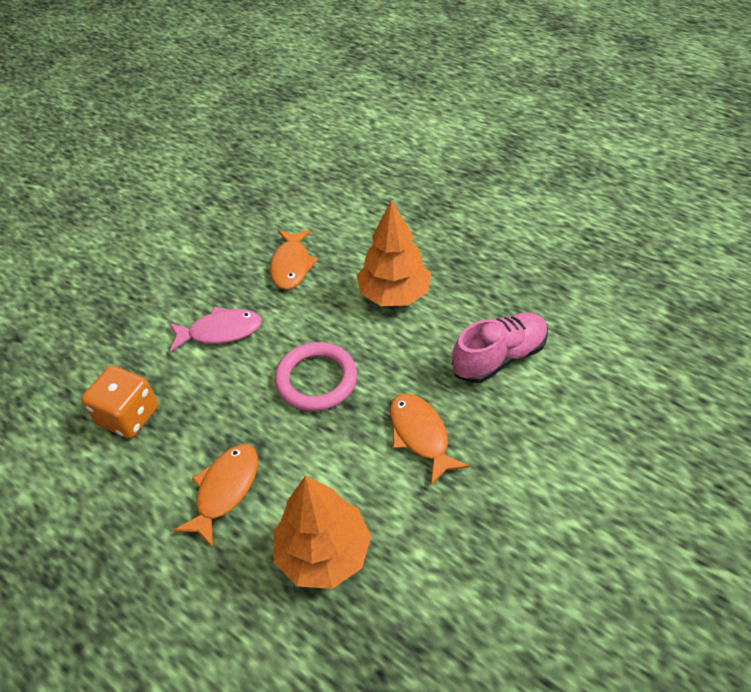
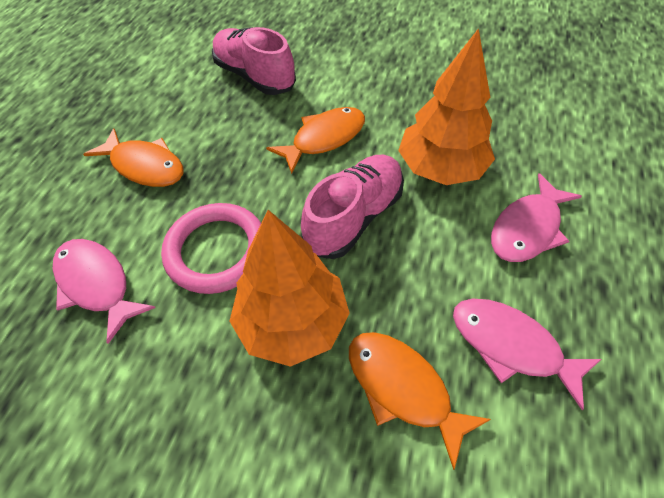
orange dice: [81,366,158,439] = 1 -> none = 0
pink fish: [170,307,262,352] = 1 -> [53,239,156,344] [453,299,602,410] [491,173,582,262] = 3
pink shoe: [452,312,548,383] = 1 -> [212,27,296,95] [301,155,404,259] = 2

